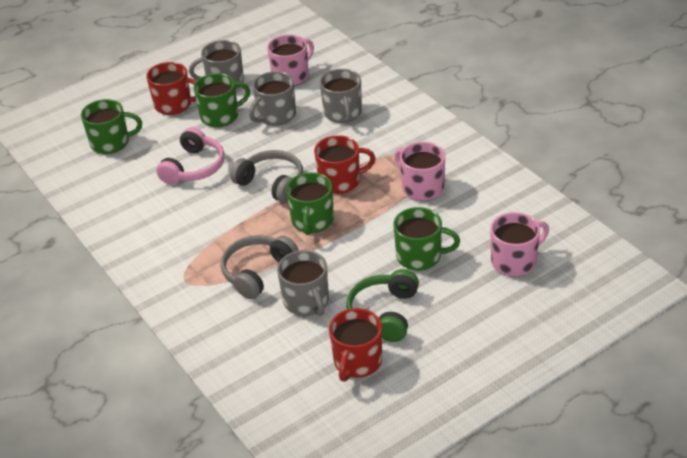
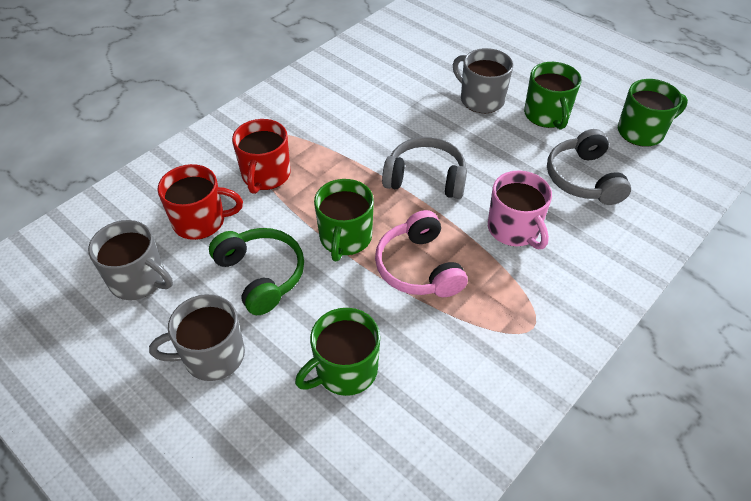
grey mug: [189,40,244,89] [249,71,296,126] [277,250,329,316] [320,69,362,123] = 4 -> [88,220,173,300] [149,294,245,381] [453,48,513,113] = 3
pink mug: [267,34,314,86] [394,142,445,201] [490,212,549,277] = 3 -> [488,170,552,249] = 1
red mug: [146,62,196,115] [314,135,376,194] [329,308,382,382] = 3 -> [157,164,243,240] [232,119,291,194] = 2

